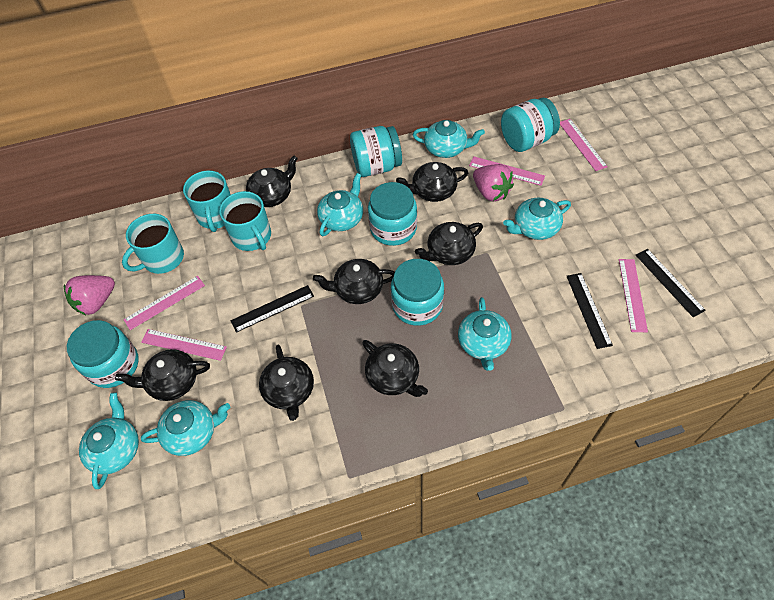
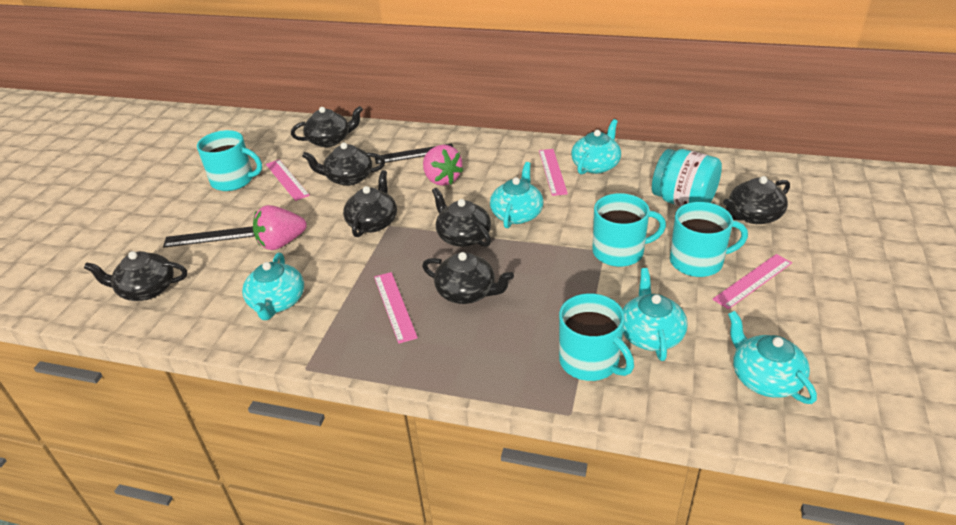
black ruler: [231,285,314,333] [566,273,613,349] [636,249,706,317] = 3 -> [163,226,255,248] [375,144,453,164] = 2
pink ruler: [123,276,205,330] [141,329,227,361] [469,156,545,186] [560,119,608,171] [619,259,648,332] = 5 -> [266,160,310,201] [374,272,418,344] [539,149,568,196] [712,254,792,309] = 4
turquoise jar: [67,320,139,388] [350,126,402,177] [368,182,417,246] [391,259,444,326] [501,98,560,152] = 5 -> [652,149,722,206] = 1
turquoise mug: [122,214,184,274] [183,170,231,232] [219,191,271,251] = 3 -> [197,130,262,191] [559,293,634,381] [592,193,666,267] [670,202,748,277] = 4
turquoise teapot: [79,392,139,489] [141,400,230,456] [317,173,363,236] [413,120,485,158] [458,297,511,371] [503,198,571,240] = 6 -> [242,253,304,320] [490,162,544,228] [571,119,621,175] [622,268,688,361] [728,311,817,404] = 5

